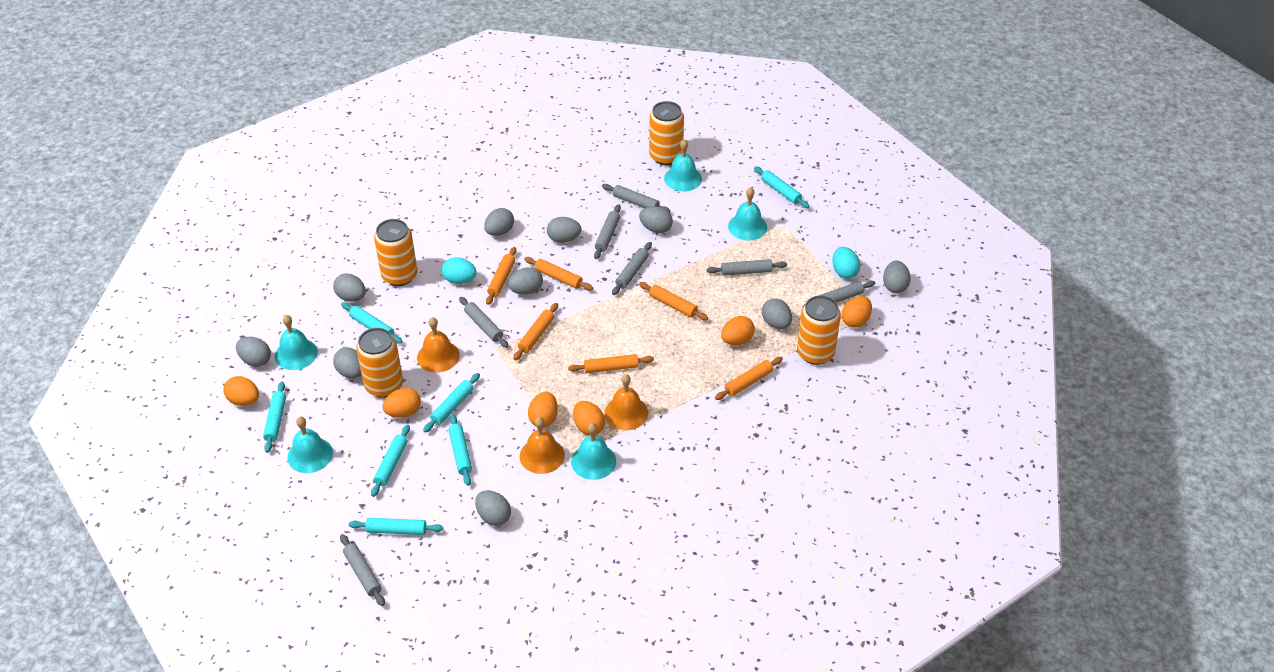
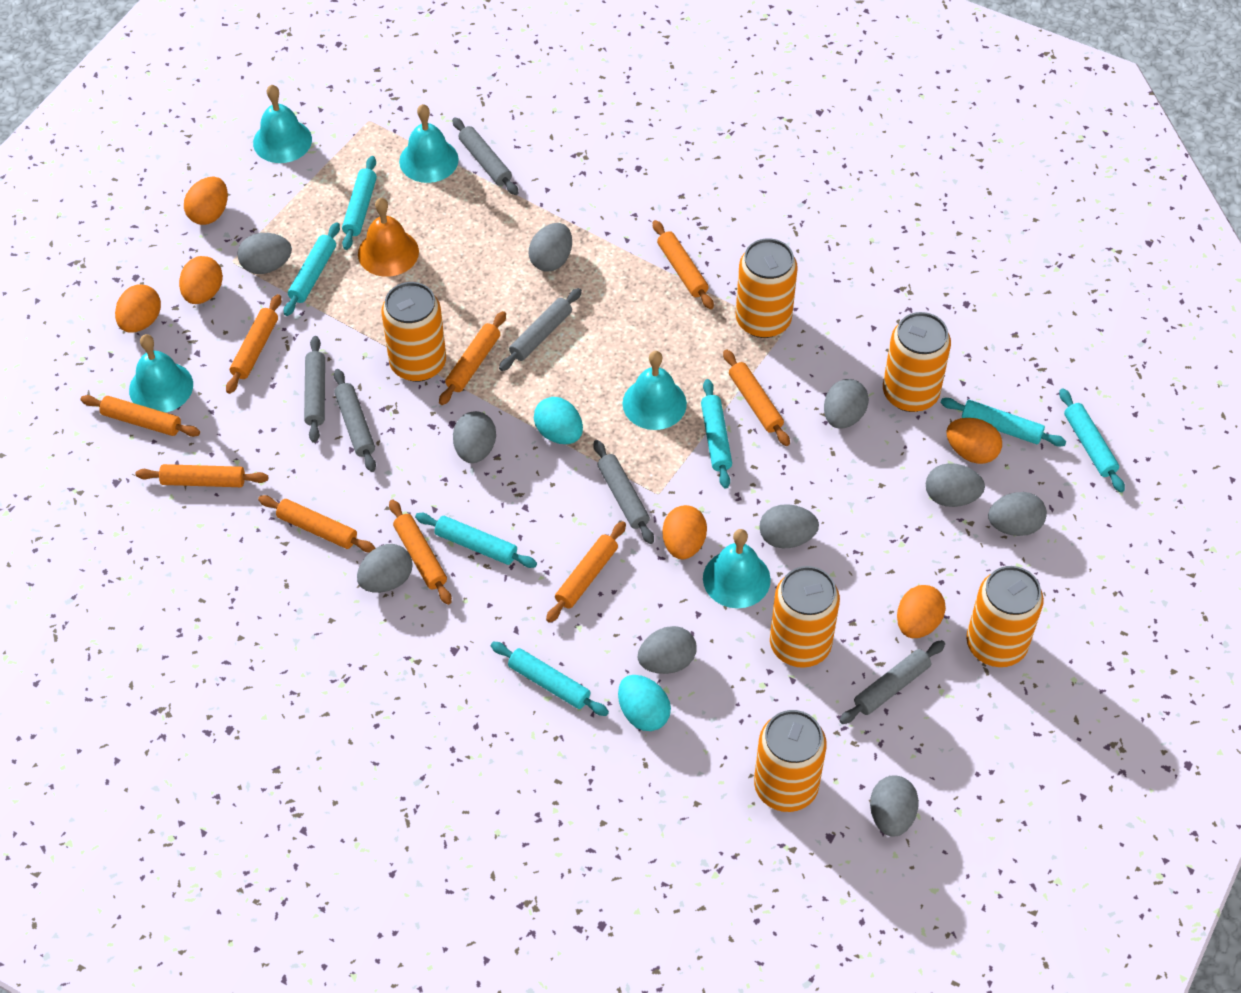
grey rolling pin: [340,534,385,606] [459,297,508,348] [594,204,621,259] [602,184,670,213] [612,242,652,295] [707,259,787,276] [802,281,875,308] = 7 -> [304,336,325,443] [334,369,376,472] [452,117,518,195] [499,288,582,371] [594,440,654,544] [839,640,945,724] = 6
orange bell: [417,317,460,373] [520,417,565,474] [604,374,648,430] = 3 -> [358,198,419,277] = 1
orange can: [356,328,403,398] [374,219,417,286] [649,101,684,165] [797,295,841,365] = 4 -> [381,282,446,382] [736,238,798,338] [754,710,827,812] [770,566,840,668] [883,312,951,412] [966,566,1044,667] = 6
orange rolling pin: [486,247,516,305] [513,303,558,360] [524,257,593,291] [568,354,654,373] [639,282,708,320] [715,357,783,400] = 6 -> [81,395,200,437] [136,464,268,487] [226,294,281,394] [258,495,376,553] [389,499,452,605] [439,311,506,405] [546,521,626,623] [653,220,714,309] [723,349,790,446] = 9

